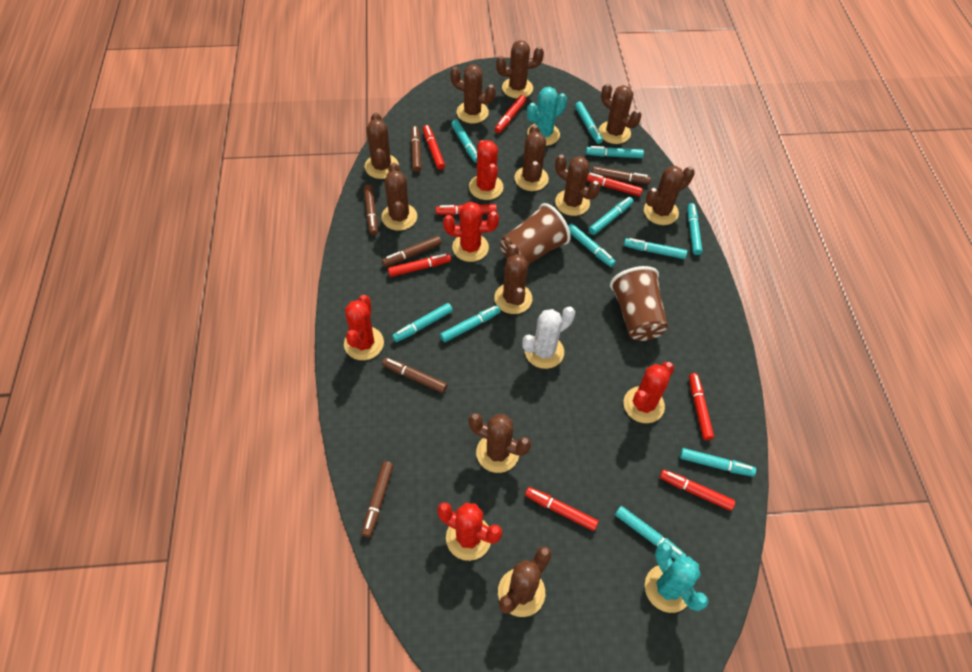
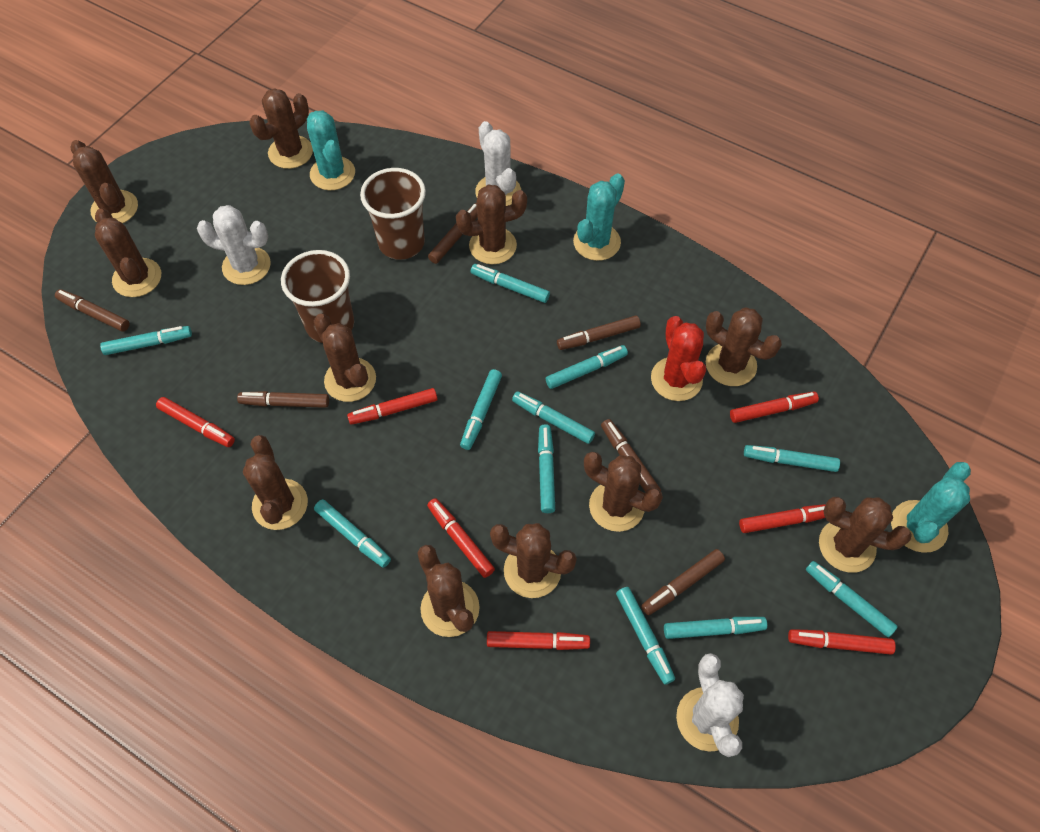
red cactus: [344,295,384,360] [437,502,502,561] [443,202,499,262] [469,140,504,200] [623,362,674,423] = 5 -> [651,316,706,401] = 1
red marker: [388,254,451,277] [423,125,445,170] [436,204,497,215] [495,95,527,133] [525,487,599,531] [587,173,643,196] [660,469,735,511] [689,373,714,440] = 8 -> [156,397,235,447] [347,388,438,425] [427,498,495,578] [487,631,590,650] [730,392,819,423] [739,504,826,533] [788,629,896,655] = 7
turquoise cactus: [527,87,567,146] [645,542,708,613] = 2 -> [307,110,355,190] [573,173,625,261] [891,462,971,553] = 3
white cactus: [522,307,575,369] = 1 -> [197,205,271,285] [475,121,521,206] [676,653,744,757] = 3

